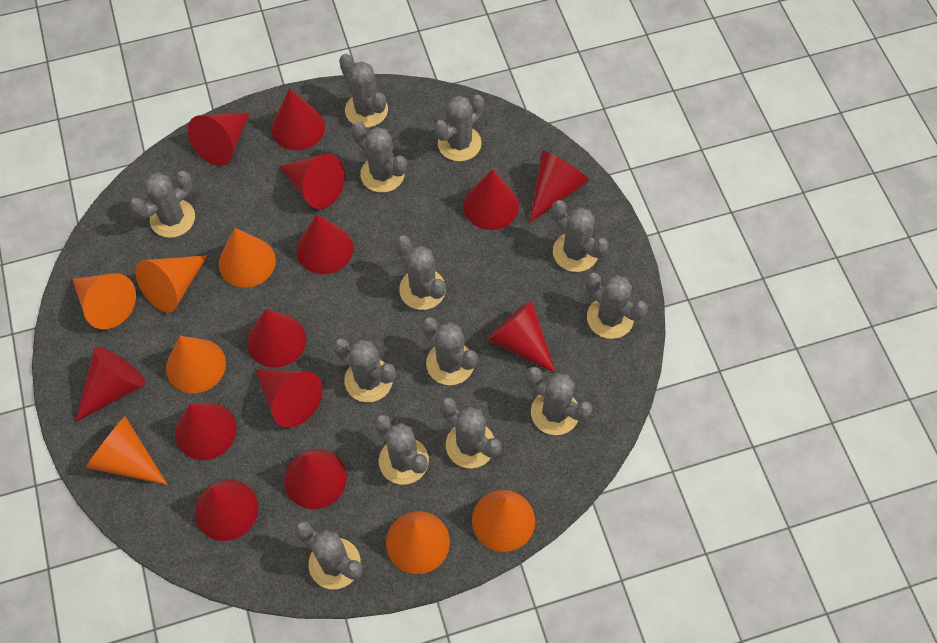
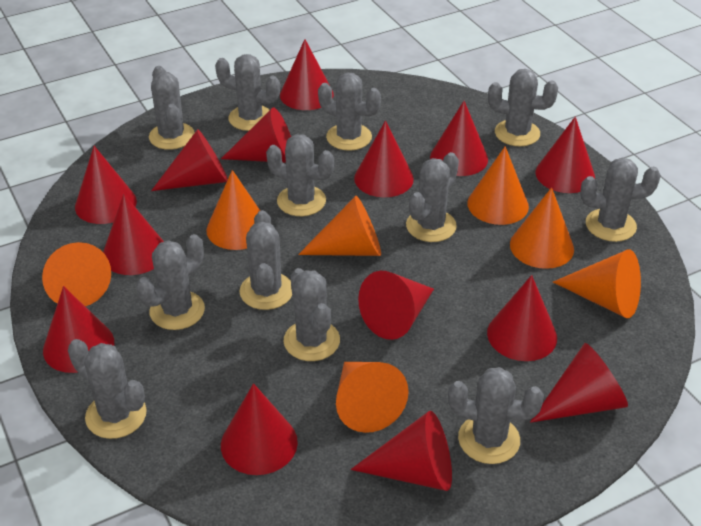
grey cactus: [130,171,195,238] [295,520,362,589] [334,338,396,402] [339,54,388,128] [352,121,407,193] [375,414,429,485] [396,235,446,310] [422,317,478,385] [434,94,484,161] [440,397,501,468] [526,367,592,435] [552,200,608,272] [586,272,648,339] = 13 -> [68,339,147,439] [136,234,205,330] [149,66,195,150] [215,54,280,131] [239,210,292,310] [266,134,334,216] [283,268,340,361] [318,73,381,151] [406,152,459,242] [448,367,544,464] [488,69,558,146] [580,158,661,242] = 12
red cone: [75,347,146,422] [175,403,236,460] [188,113,249,166] [195,480,258,541] [247,309,306,368] [255,369,323,428] [272,88,325,150] [280,154,345,209] [284,449,347,509] [296,214,353,274] [463,169,519,230] [487,300,556,373] [530,151,590,222] = 13 -> [43,286,114,373] [75,146,137,224] [103,194,164,275] [151,129,228,191] [221,108,291,163] [221,383,298,475] [280,39,334,110] [351,411,452,491] [354,120,414,197] [358,271,434,340] [430,101,488,176] [487,275,557,361] [530,343,628,423] [536,117,595,193] = 14

